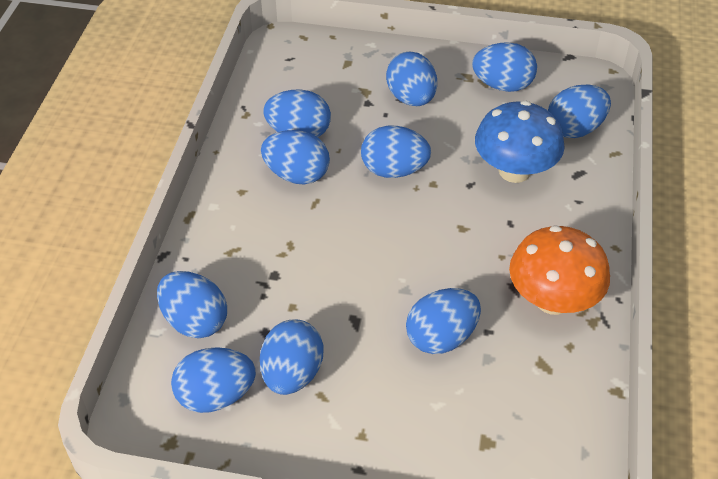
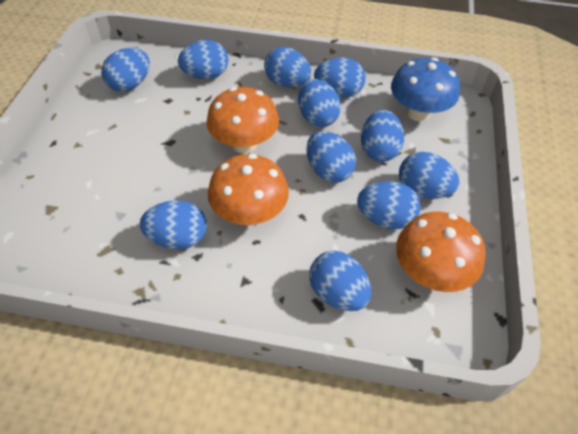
blue egg: [157,271,227,338] [171,347,256,413] [260,319,323,395] [261,130,330,184] [263,90,331,137] [361,126,431,178] [386,52,437,106] [406,288,481,354] [472,42,537,92] [548,85,611,138] = 10 -> [101,48,150,92] [140,200,207,249] [178,40,228,79] [264,47,311,88] [298,79,341,127] [306,131,356,183] [309,251,372,311] [314,58,366,98] [357,181,421,229] [361,110,404,162] [399,152,460,199] = 11
orange mushroom: [509,225,610,315] = 1 -> [206,87,279,153] [208,154,289,226] [396,211,486,292] = 3

